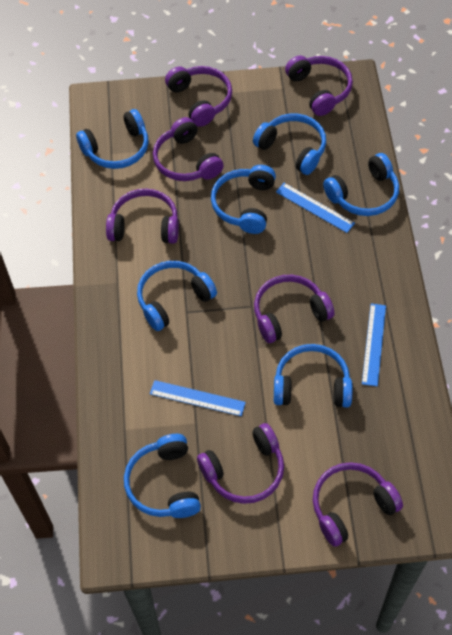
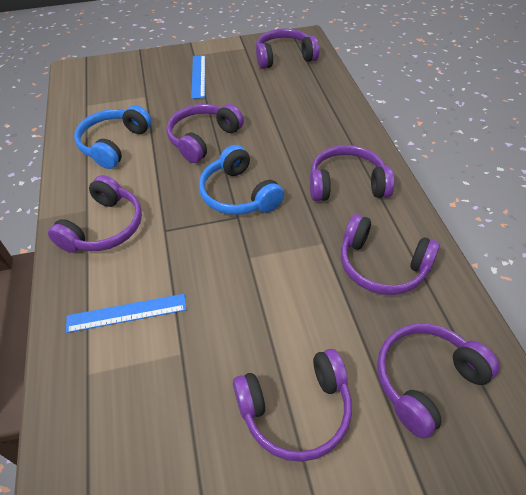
blue headphones: [76,109,149,169] [124,434,201,518] [137,261,217,331] [211,165,276,234] [253,114,326,175] [274,344,352,408] [323,153,399,216] = 7 -> [74,105,152,169] [199,145,284,215] = 2
blue ruler: [150,380,246,416] [276,183,355,233] [362,303,386,386] = 3 -> [66,294,186,333] [191,55,205,99] = 2

